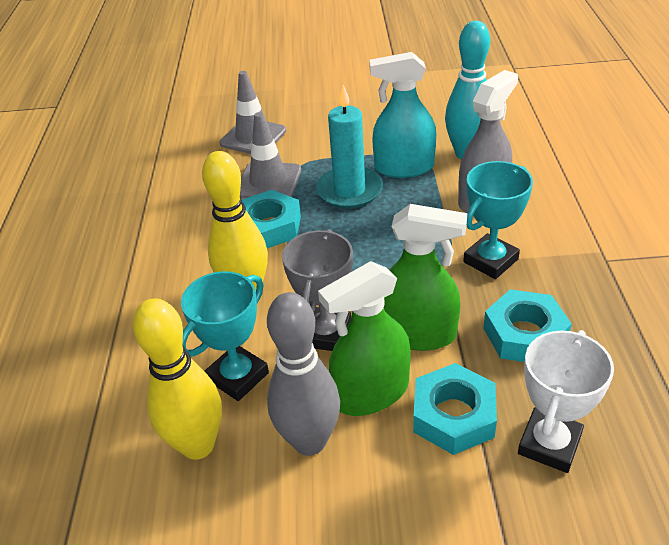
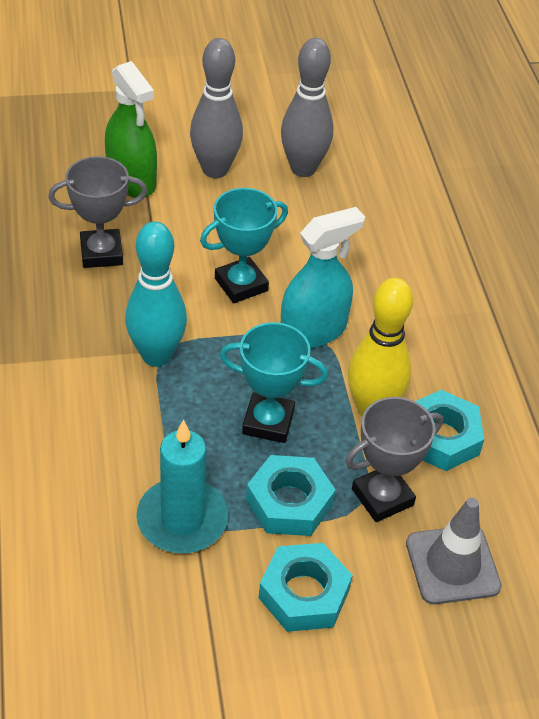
green spray bottle: [318,261,411,416] [384,204,467,351] = 2 -> [105,61,157,198] = 1
grey bowling pin: [267,292,340,456] = 1 -> [190,38,243,178] [281,38,333,177] = 2
grey spray bottle: [458,70,518,213] = 1 -> none = 0
grey traffic cone: [220,71,286,154] [240,112,301,198] = 2 -> [406,497,502,605] = 1
grey trophy: [282,229,353,351] = 1 -> [48,156,147,268] [345,397,443,522] = 2
white trophy: [518,330,614,473] = 1 -> none = 0
yellow bowling pin: [133,298,222,460] [202,151,268,291] = 2 -> [348,278,413,417] = 1

